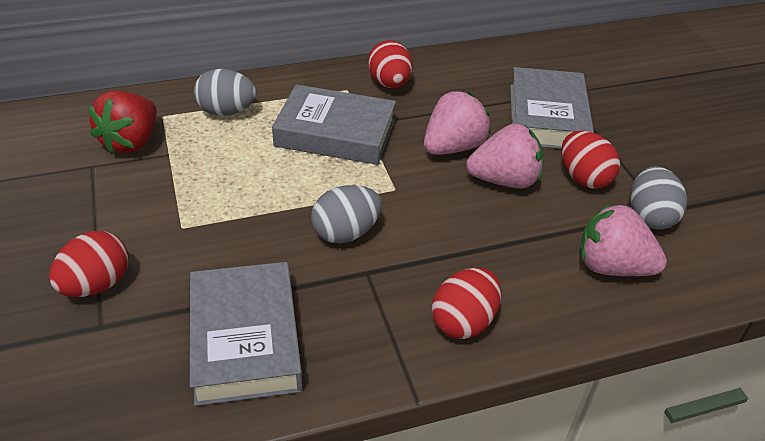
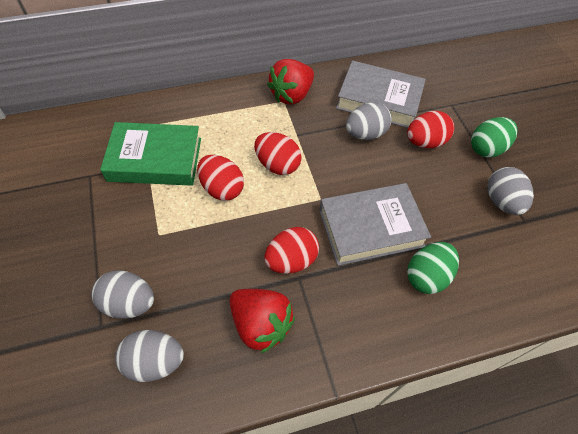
green book: none = 0 -> [100,122,201,186] = 1
green egg: none = 0 -> [407,242,459,294] [471,117,518,158] = 2
grey book: [190,262,303,406] [272,84,396,165] [510,67,594,149] = 3 -> [319,183,431,266] [336,60,426,128] = 2
grey egg: [194,69,256,116] [311,185,382,243] [630,166,687,229] = 3 -> [91,270,154,319] [115,330,184,382] [346,102,392,140] [487,167,534,215] = 4
pink strawberry: [424,91,491,155] [466,124,543,188] [580,203,667,276] = 3 -> none = 0
red strawberry: [88,91,157,154] = 1 -> [229,289,295,354] [267,59,314,105] = 2

